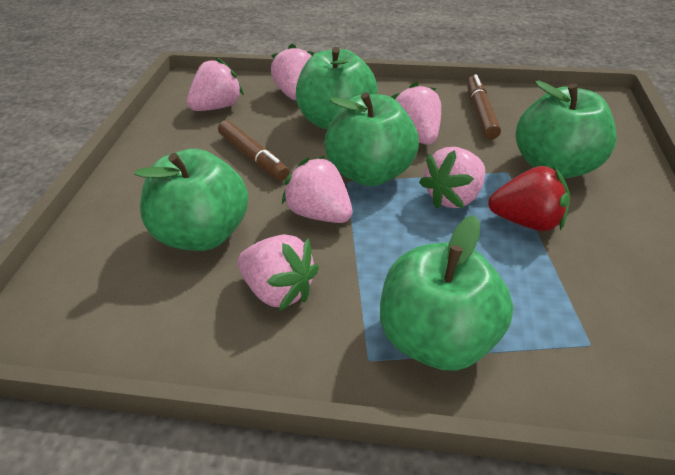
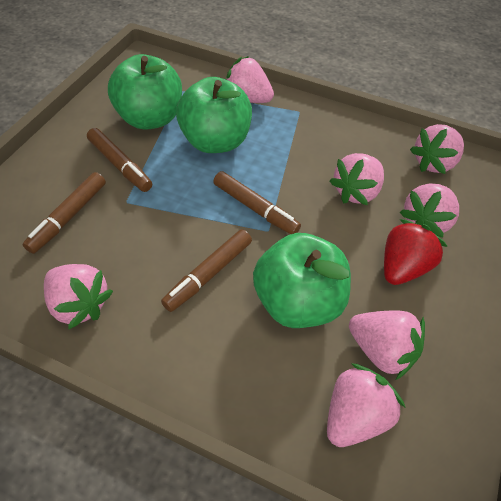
brown marker: [218,120,289,181] [467,74,501,139] = 2 -> [22,172,106,254] [87,128,152,192] [161,229,252,312] [213,171,301,234] = 4
green apple: [135,149,249,251] [296,47,378,129] [324,92,419,186] [380,215,513,371] [516,80,617,178] = 5 -> [108,54,182,130] [176,77,252,153] [253,233,351,328] = 3
pink strawberry: [187,57,244,111] [237,234,319,311] [271,44,315,100] [282,156,353,223] [391,82,441,145] [419,147,485,209] = 6 -> [44,264,113,330] [226,56,274,103] [327,363,405,447] [330,153,384,205] [349,311,425,380] [399,183,459,238] [410,124,464,174] = 7

